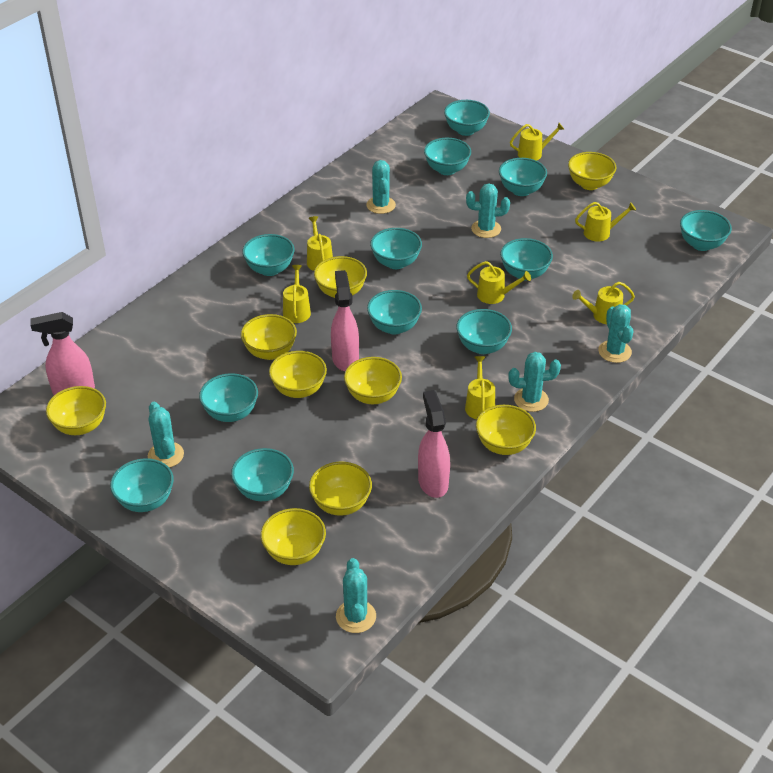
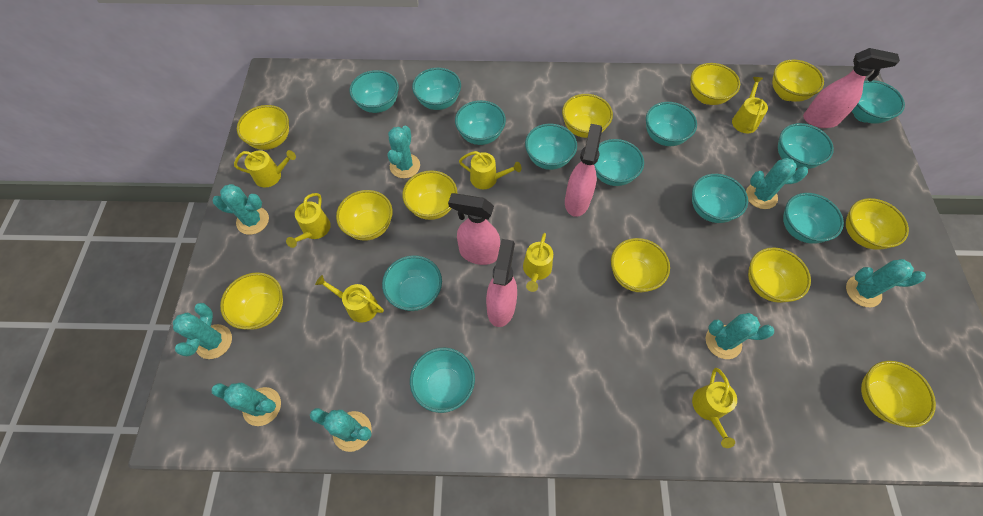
pink spray bottle: [30,312,95,395] [331,270,359,371] [418,390,450,498] = 3 -> [448,193,500,265] [486,239,517,327] [565,124,602,217] [803,48,900,128] = 4
turquoise cactus: [148,402,184,468] [336,558,376,633] [367,160,396,214] [466,183,510,238] [508,352,561,412] [598,304,633,363] = 6 -> [173,303,232,359] [211,383,281,426] [212,184,269,235] [310,408,372,452] [387,126,420,178] [706,313,774,359] [746,158,808,209] [846,259,926,307] = 8
yellow bowl: [46,386,106,435] [241,314,297,360] [261,508,326,565] [269,351,327,398] [309,462,372,516] [314,256,367,298] [344,357,402,404] [476,405,536,455] [568,152,616,190] = 9 -> [220,272,283,330] [237,105,289,150] [336,190,393,241] [402,170,457,220] [562,94,613,138] [611,238,670,292] [691,63,740,105] [748,247,811,303] [772,60,824,102] [846,198,909,250] [861,361,936,428] = 11

